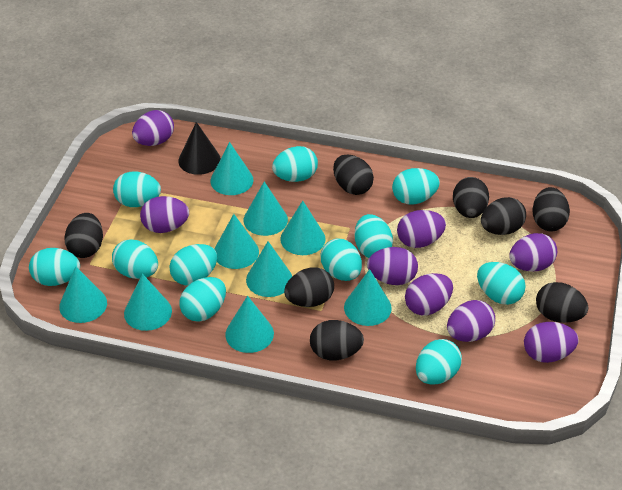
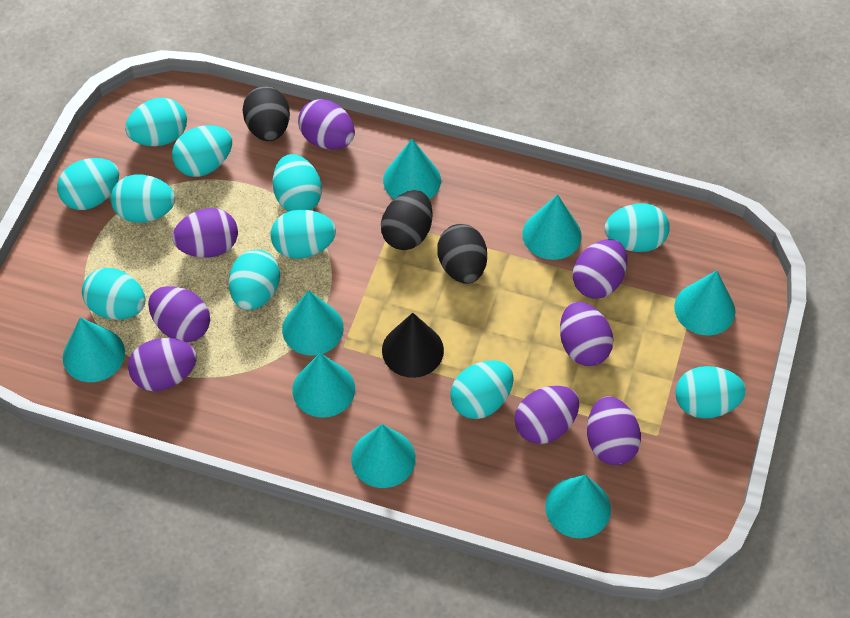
black egg: [64,213,103,258] [284,267,334,307] [310,320,364,360] [333,155,374,195] [453,177,489,218] [481,197,526,235] [532,187,570,231] [536,282,588,323] = 8 -> [243,86,290,141] [381,190,433,250] [437,224,487,284] = 3
turquoise cone: [59,266,107,323] [124,274,172,331] [210,142,253,195] [214,214,259,269] [225,296,274,353] [243,181,288,236] [246,241,292,297] [280,201,326,255] [344,269,392,326] = 9 -> [63,317,125,382] [282,290,344,356] [292,353,355,418] [351,424,416,488] [383,139,441,199] [522,194,582,260] [545,475,611,539] [674,270,735,335] = 8

